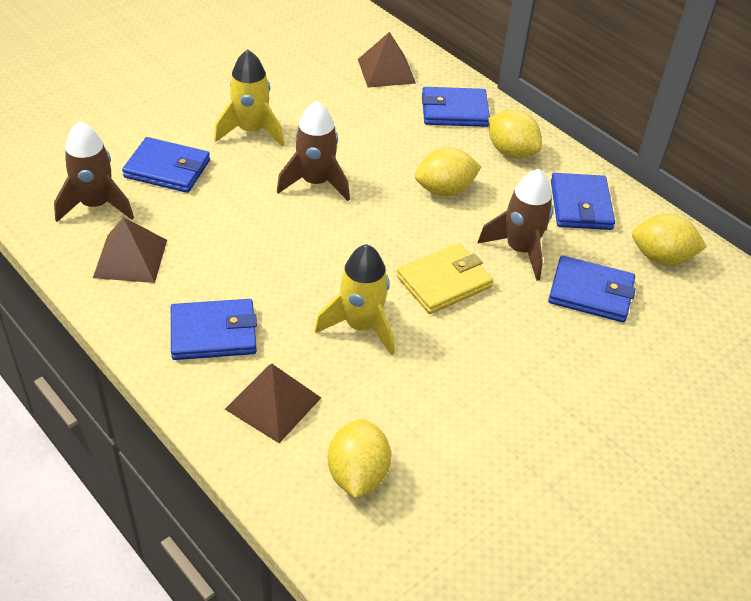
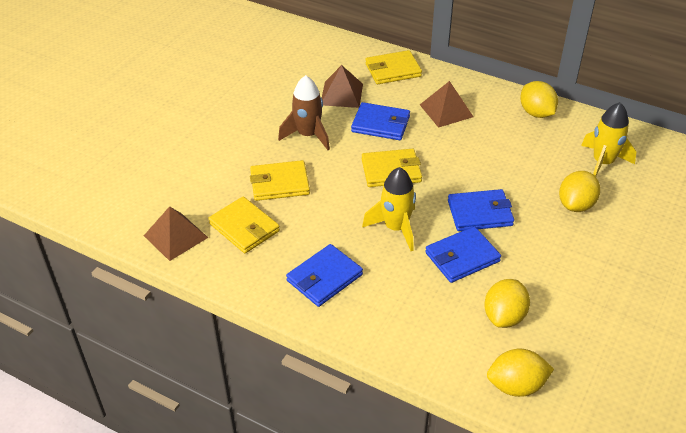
blue wallet: [122,137,210,193] [171,299,257,360] [422,87,490,127] [548,255,636,322] [551,173,615,230] = 5 -> [286,244,363,307] [351,102,410,140] [425,226,501,283] [448,189,514,231] = 4
brown rocket: [54,121,134,222] [277,101,350,201] [477,169,553,281] = 3 -> [278,75,330,150] = 1
yellow wallet: [397,243,493,314] = 1 -> [208,196,280,253] [250,160,310,201] [362,149,422,187] [366,50,422,84] = 4

